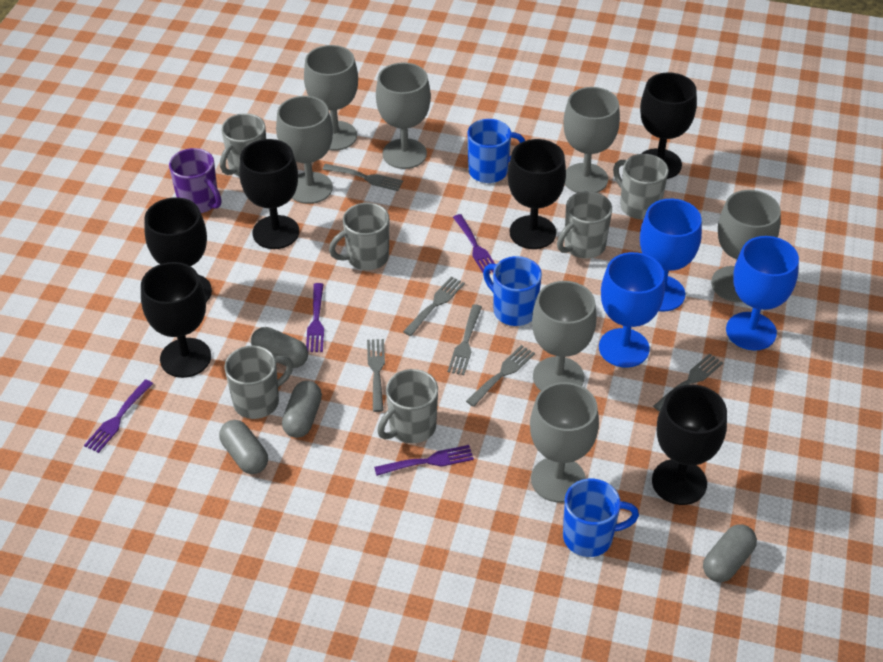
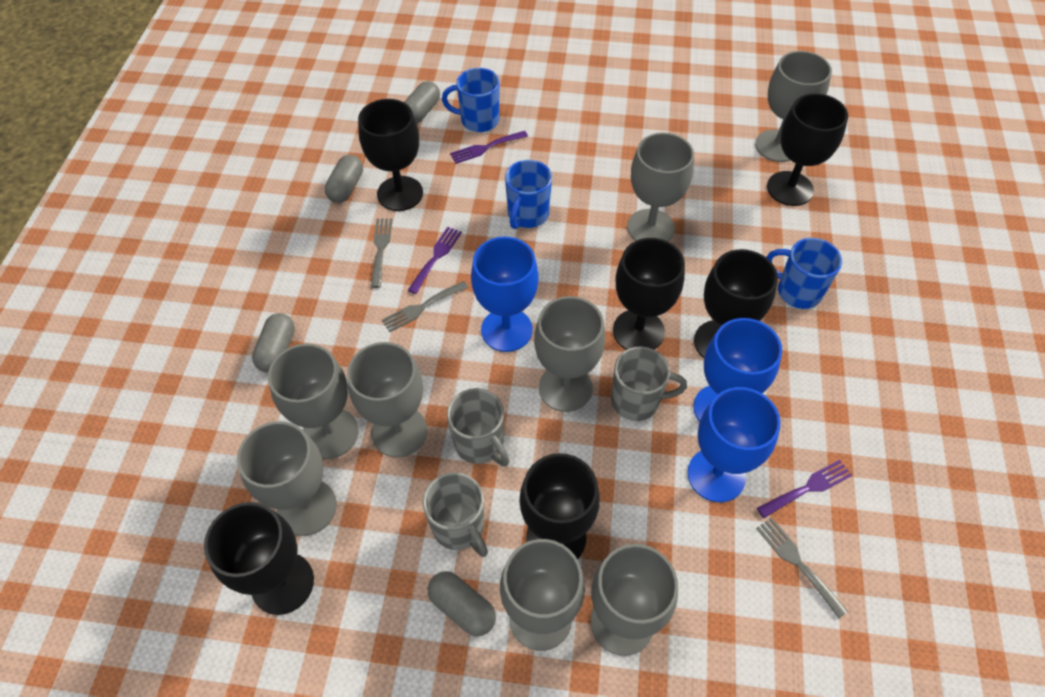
grey fork: [322,164,403,191] [367,339,385,412] [403,276,465,336] [447,304,482,375] [466,345,535,407] [653,354,723,412] = 6 -> [371,218,393,288] [382,281,468,332] [756,517,848,618] = 3
grey goblet: [276,96,333,204] [304,45,358,151] [376,62,431,169] [530,382,599,502] [532,281,597,391] [563,87,620,193] [711,190,781,302] = 7 -> [237,421,337,536] [268,343,358,459] [347,342,427,458] [500,539,585,651] [534,296,605,412] [591,544,678,656] [627,132,694,241] [755,51,832,162] = 8
grey mug: [220,113,266,177] [224,346,293,419] [329,203,389,270] [377,369,438,443] [557,191,612,259] [613,154,669,219] = 6 -> [423,472,488,557] [447,388,510,467] [611,346,687,421] = 3
purple fork: [84,379,153,453] [306,283,324,352] [374,445,474,476] [453,214,495,274] = 4 -> [408,227,462,294] [450,131,528,164] [757,460,852,518] = 3
purple mug: [169,148,221,213] = 1 -> none = 0

